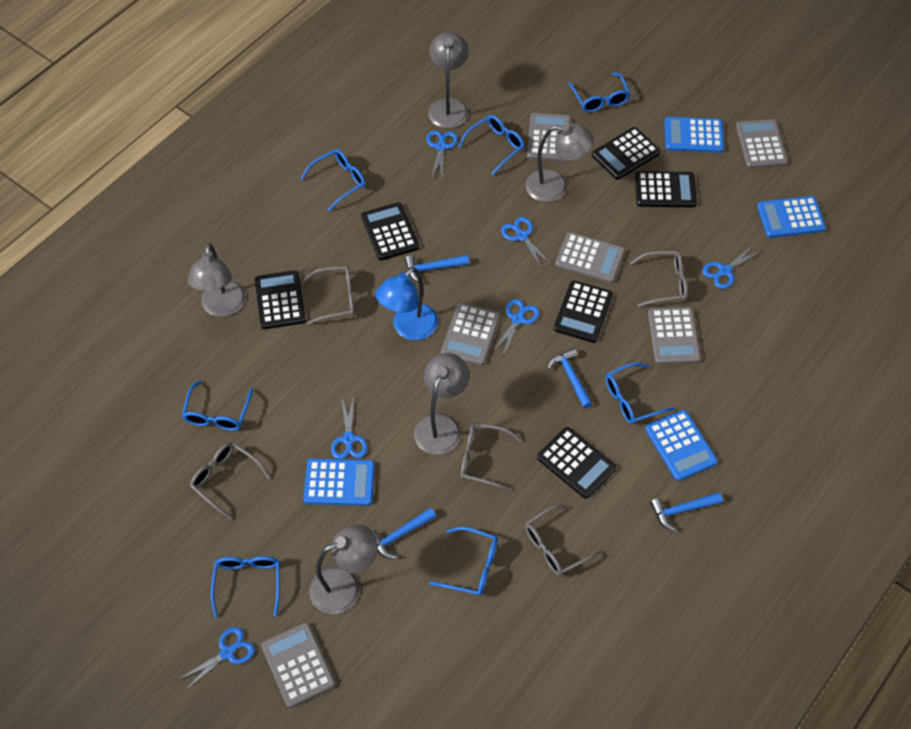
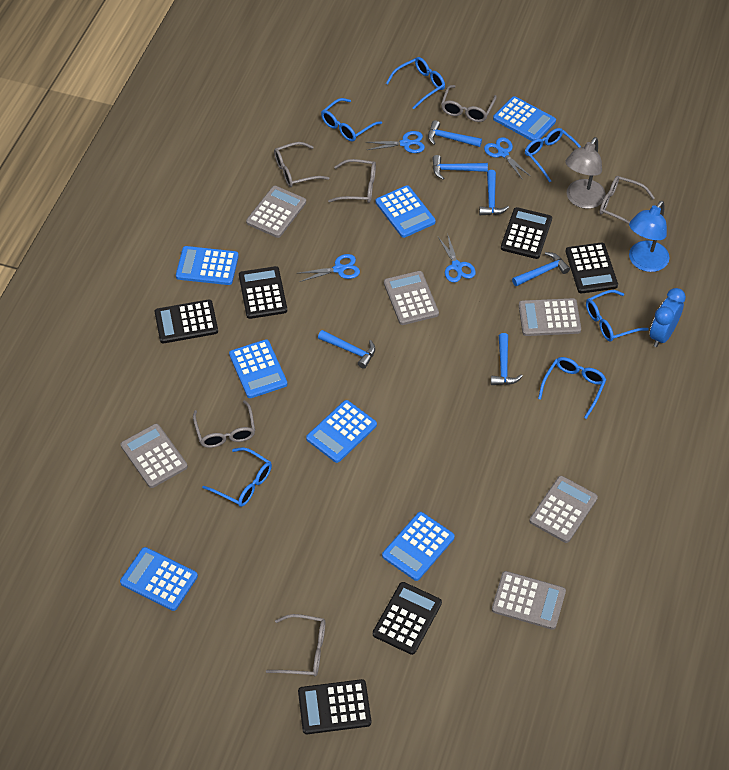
blue calculator: [303,459,375,506] [645,410,718,481] [665,117,724,153] [757,196,826,238] = 4 -> [120,547,198,611] [176,246,239,285] [229,339,287,398] [306,400,377,463] [376,185,436,238] [382,512,455,581] [493,96,556,141] = 7
blue clock: none = 0 -> [650,288,686,347] = 1
blue glasses: [182,380,253,431] [210,556,280,617] [301,149,366,211] [429,527,498,596] [458,115,524,175] [568,72,630,112] [605,362,675,424] = 7 -> [202,447,272,507] [321,98,382,142] [386,57,445,109] [525,128,581,182] [538,357,606,419] [586,290,649,342] = 6
blue hammer: [373,508,436,559] [405,255,469,282] [547,348,593,409] [650,492,723,531] = 4 -> [318,330,375,369] [428,120,482,147] [432,155,488,180] [479,170,509,215] [491,333,523,385] [512,252,570,286] = 6
blue scissors: [178,627,255,691] [331,395,368,459] [426,130,458,179] [492,299,540,356] [501,217,550,269] [702,244,761,289] = 6 -> [299,254,360,282] [366,131,425,153] [438,233,476,282] [484,137,531,180] = 4
grey glasses: [190,442,270,519] [302,266,355,325] [460,423,522,491] [525,505,602,576] [630,251,687,307] = 5 -> [193,400,255,448] [266,614,325,676] [274,142,329,187] [328,159,376,203] [441,85,497,122] [599,176,655,224] = 6
grey lamp: [188,243,246,317] [309,524,378,614] [414,353,469,455] [428,32,468,128] [526,123,594,202] = 5 -> [565,137,606,209] = 1

